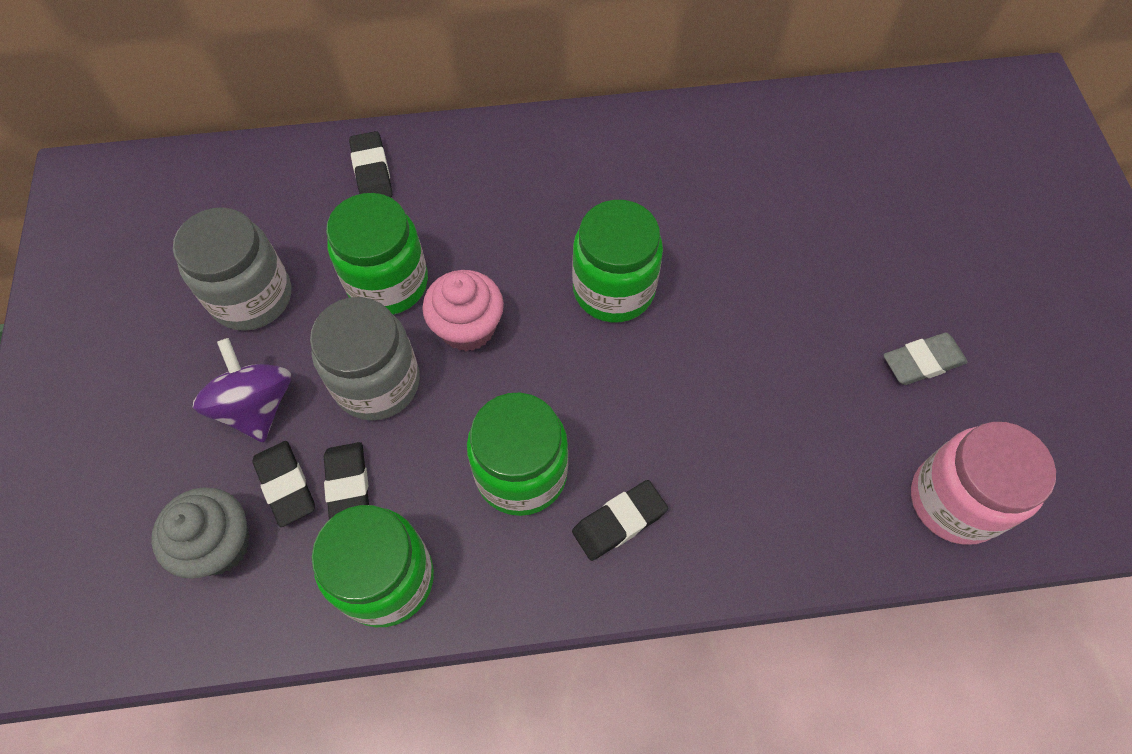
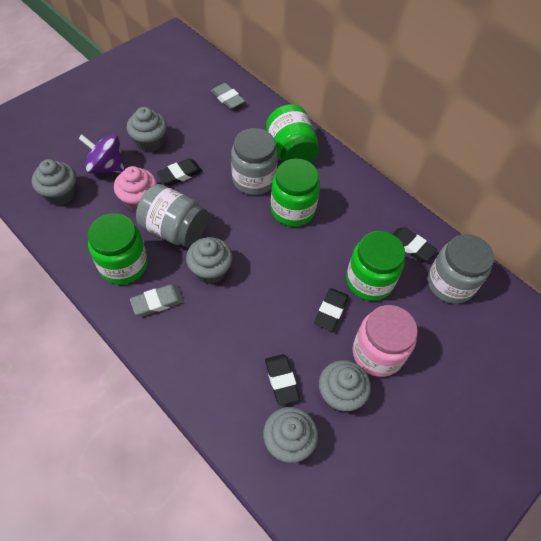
grey cupcake: [151,487,250,579] = 1 -> [32,159,76,205] [127,107,167,152] [186,237,233,284] [263,407,318,463] [319,360,371,412] = 5
grey eraser: [883,333,968,385] = 1 -> [130,285,184,316] [211,83,245,109] = 2
grey jar: [173,207,291,331] [310,297,420,421] = 2 -> [136,184,208,248] [231,128,278,195] [427,234,494,304] = 3

